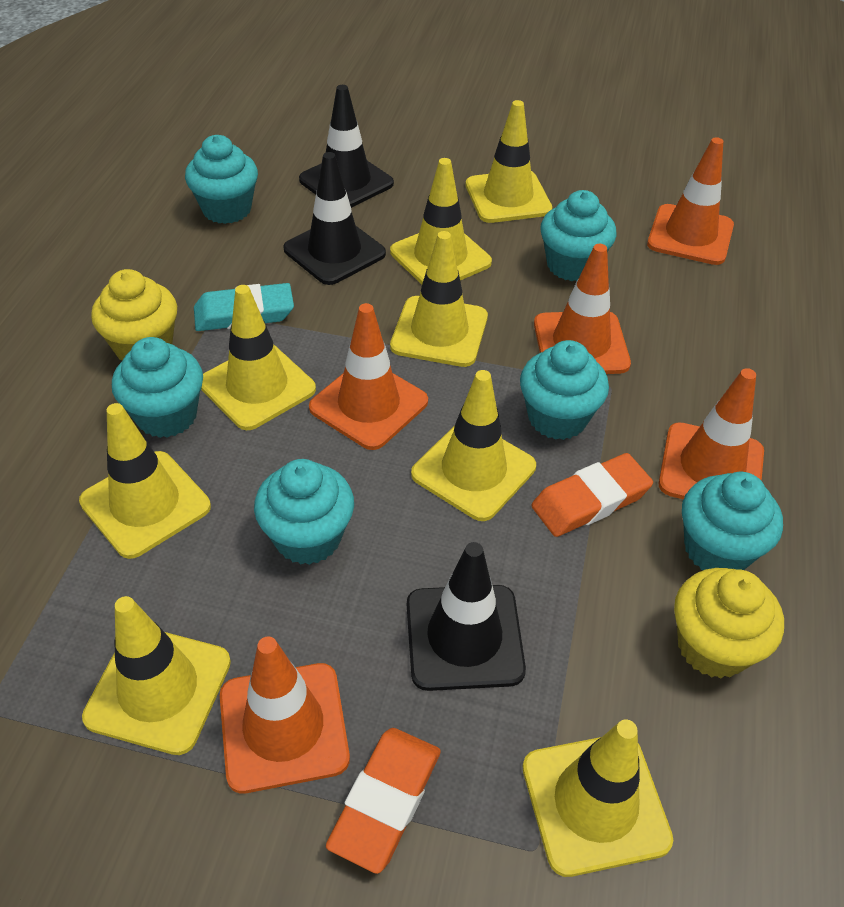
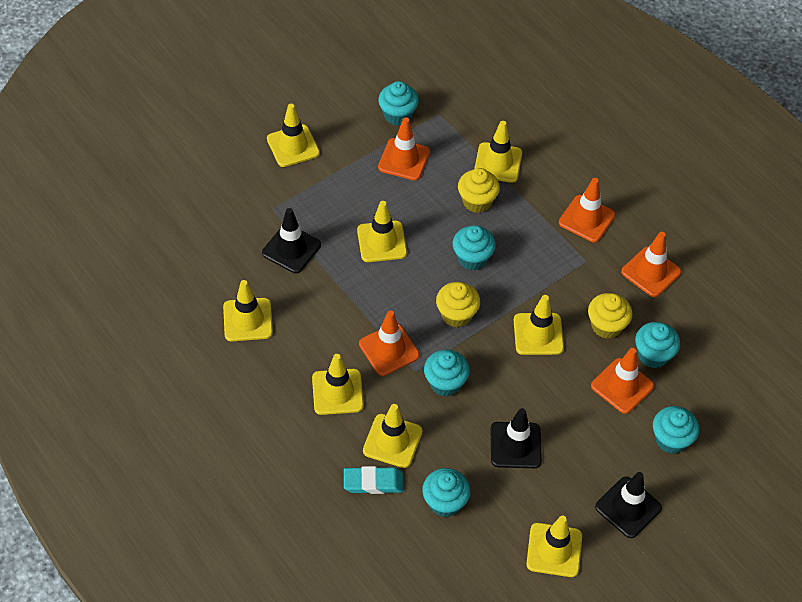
orange eraser: [326,728,440,874] [531,453,653,537] = 2 -> none = 0
yellow cupcake: [91,269,177,361] [674,568,784,678] = 2 -> [436,282,480,328] [458,168,500,213] [588,293,632,339] = 3

